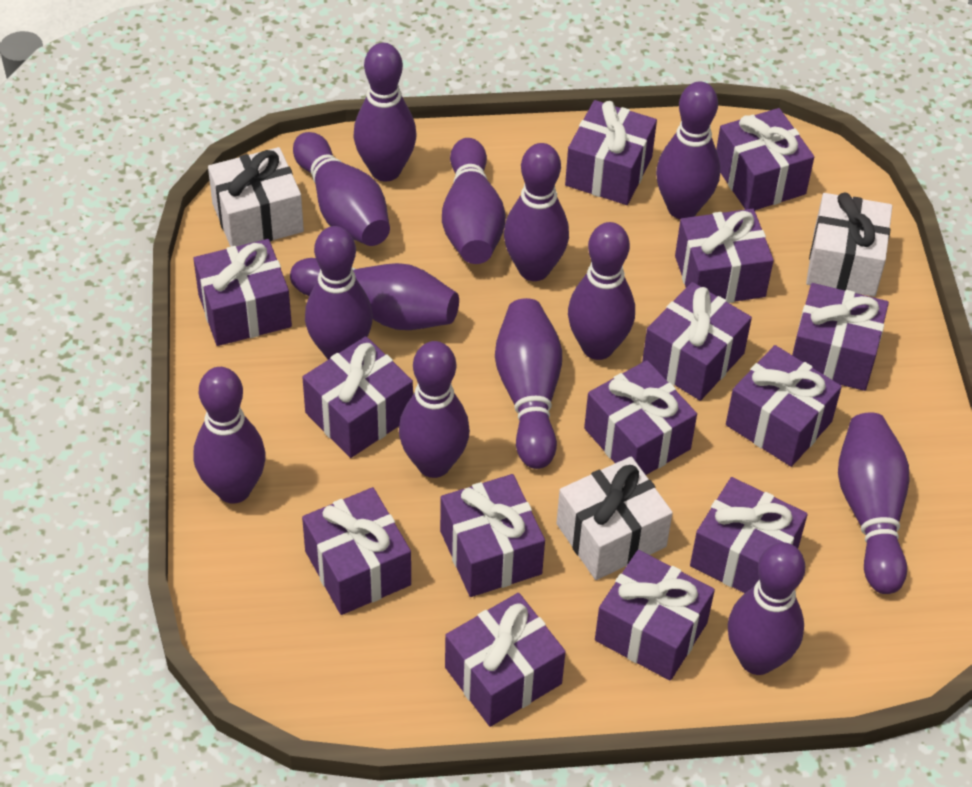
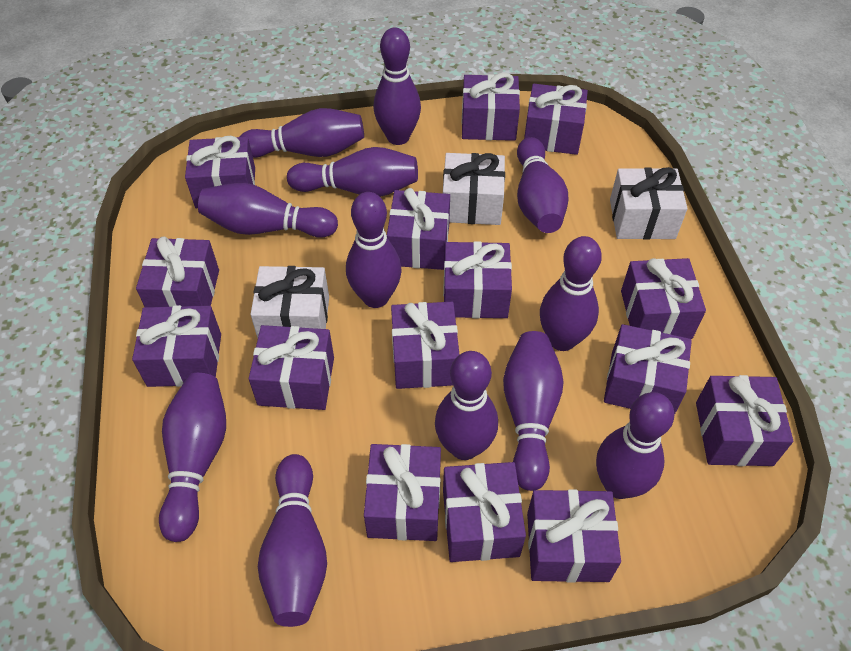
purple bowling pin: [194,367,266,504] [290,258,459,330] [293,132,390,246] [305,226,373,360] [353,43,416,182] [399,341,470,478] [442,138,506,264] [495,298,562,469] [504,143,569,281] [568,222,635,360] [656,82,720,219] [728,542,805,675] [838,413,909,594] = 13 -> [159,373,226,542] [198,183,338,238] [239,108,364,158] [258,454,327,627] [287,147,418,197] [346,192,402,308] [373,27,421,145] [435,351,498,460] [503,331,564,491] [517,137,568,233] [540,236,602,351] [596,392,674,499] = 12
purple gift: [193,239,292,346] [302,336,413,458] [302,487,411,615] [440,474,545,597] [445,593,566,727] [565,100,657,205] [584,360,697,475] [595,550,715,681] [642,282,752,401] [675,209,774,303] [690,477,808,593] [716,108,814,210] [726,345,842,467] [792,283,889,391] = 14 -> [132,305,221,387] [136,236,219,307] [185,136,255,208] [249,325,334,410] [364,444,441,541] [387,188,450,270] [391,302,459,389] [443,241,512,318] [443,462,526,562] [462,73,520,141] [524,84,588,155] [527,489,621,582] [604,324,692,415] [621,258,706,339] [696,375,793,466] = 15

